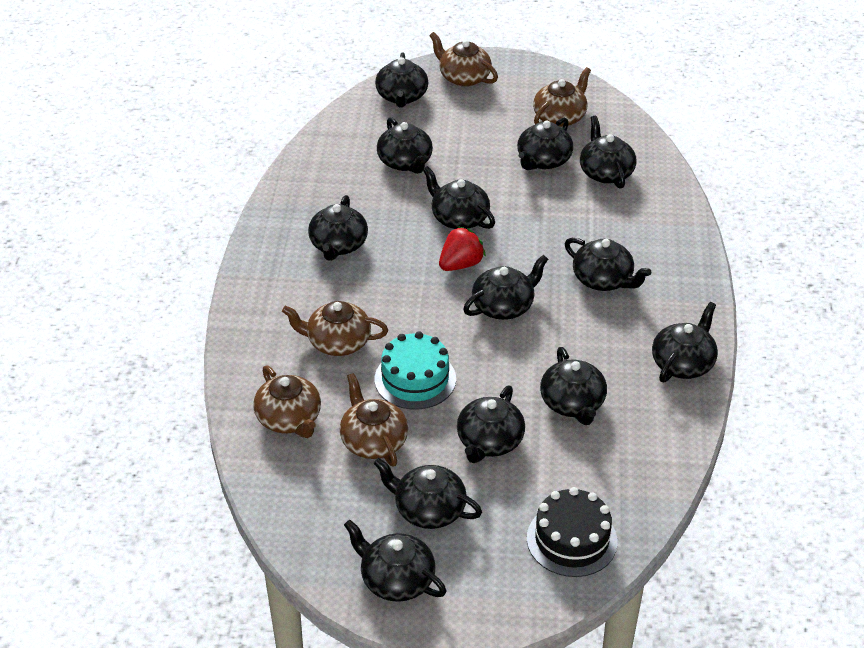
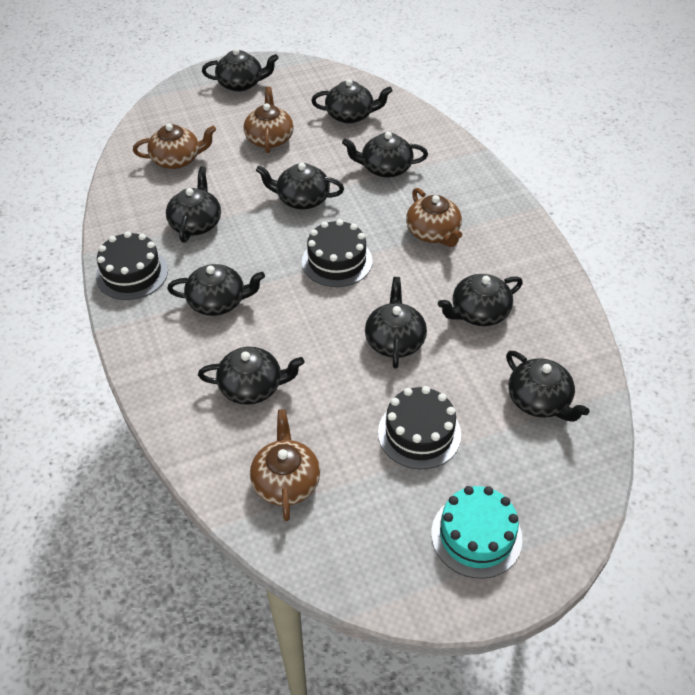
black cake: [527,487,618,577] = 1 -> [96,231,168,300] [302,219,373,287] [378,386,461,469] = 3
black teapot: [308,195,368,261] [344,519,446,602] [374,458,482,529] [375,53,428,108] [377,117,433,174] [423,166,495,229] [457,386,525,463] [463,255,548,320] [517,118,573,170] [540,347,607,425] [565,238,651,291] [580,116,636,189] [652,302,718,382] = 13 -> [166,167,221,243] [167,264,265,316] [198,347,304,405] [202,48,279,92] [256,163,344,209] [311,79,392,124] [342,132,428,178] [365,277,427,369] [438,274,523,326] [506,351,589,422] = 10
brown teapot: [253,365,321,438] [282,301,388,356] [340,373,408,467] [429,32,498,87] [533,67,591,127] = 5 -> [133,124,216,169] [244,87,294,153] [250,409,320,521] [406,188,462,247] = 4
red strawberry: [439,226,486,271] = 1 -> none = 0

